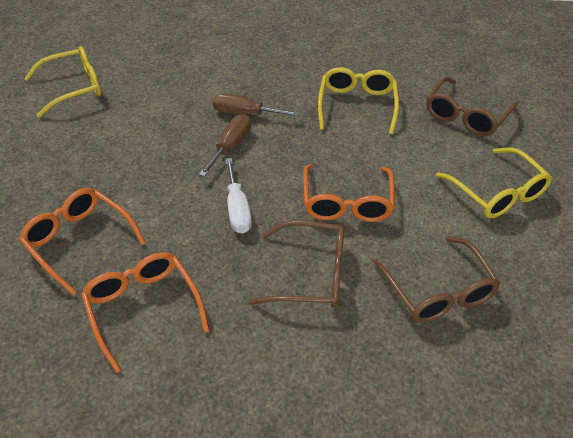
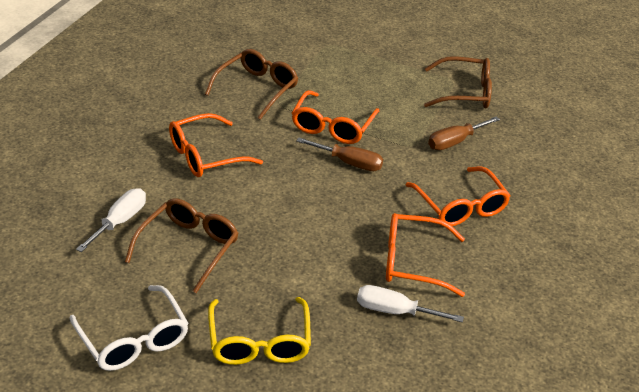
orange glasses: [19,188,146,296] [81,252,209,373] [303,164,395,222] = 3 -> [169,113,263,177] [292,90,379,144] [386,213,465,297] [406,167,511,226] = 4
white glasses: none = 0 -> [70,285,189,371] = 1
white screwdriver: [225,158,252,234] = 1 -> [76,188,146,252] [357,285,464,322] = 2
yellow glasses: [24,46,101,117] [318,67,399,134] [436,147,552,218] = 3 -> [208,297,311,365] = 1

